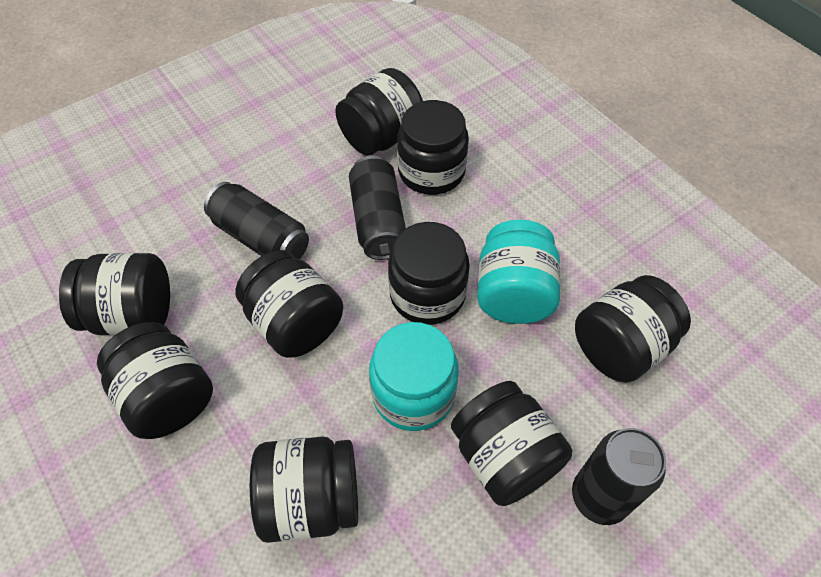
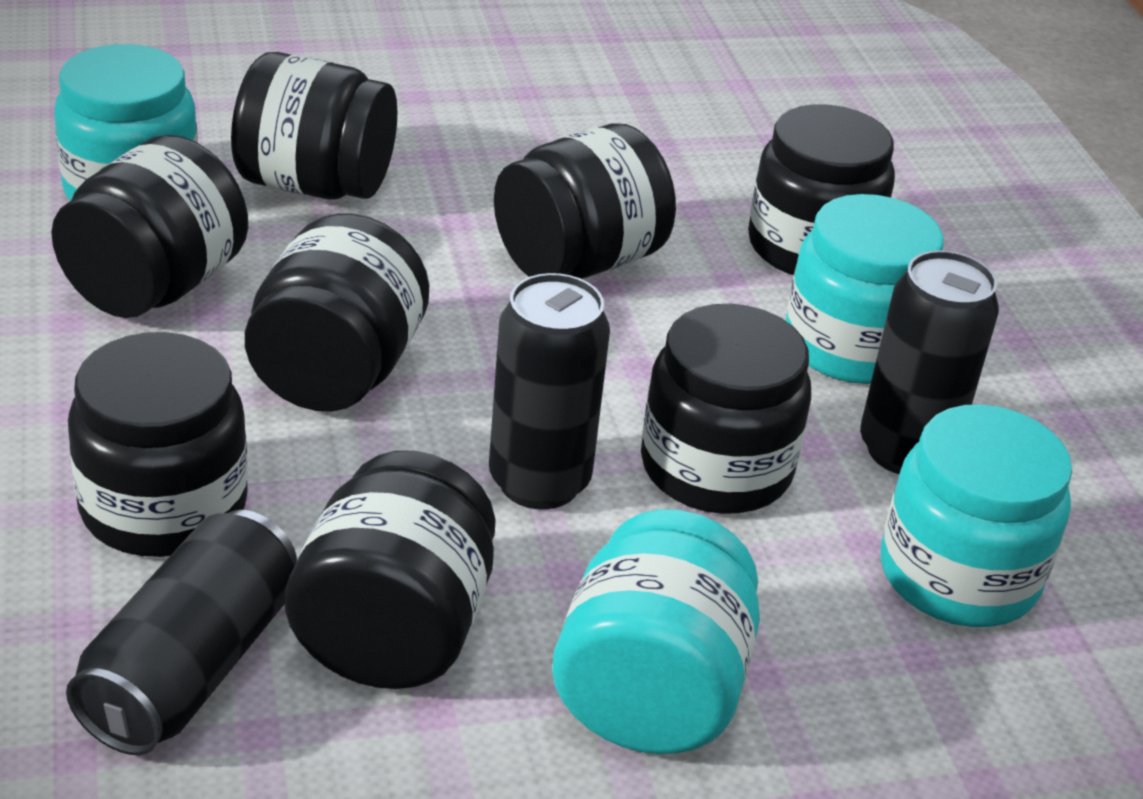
black jar: [59,253,170,336] [97,322,213,439] [236,250,343,358] [250,437,358,543] [335,68,423,156] [388,222,470,325] [397,100,469,195] [451,381,572,506] [575,275,691,383] = 9 -> [51,135,248,318] [68,332,248,557] [231,52,397,200] [245,213,429,412] [285,451,495,689] [494,123,676,279] [641,304,811,514] [748,104,895,275] = 8
turquoise jar: [369,322,459,431] [477,220,560,324] = 2 -> [54,44,198,201] [552,509,760,754] [786,194,944,384] [881,404,1072,627] = 4

